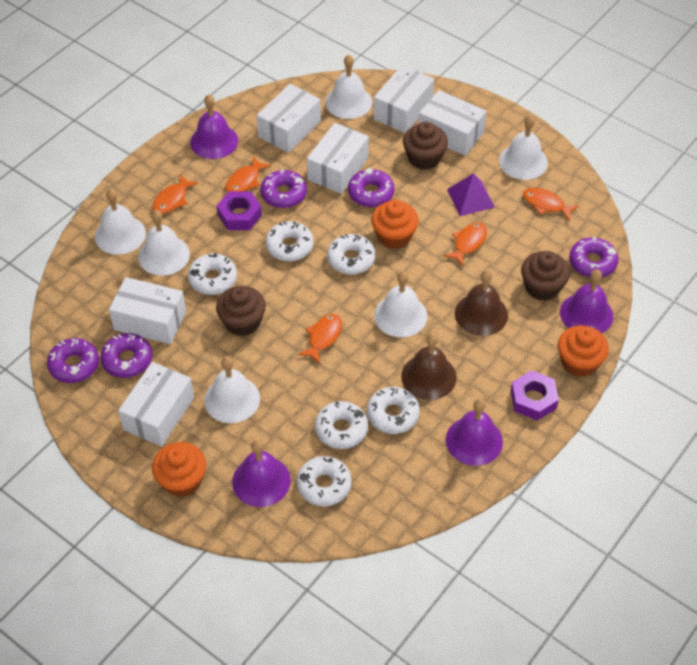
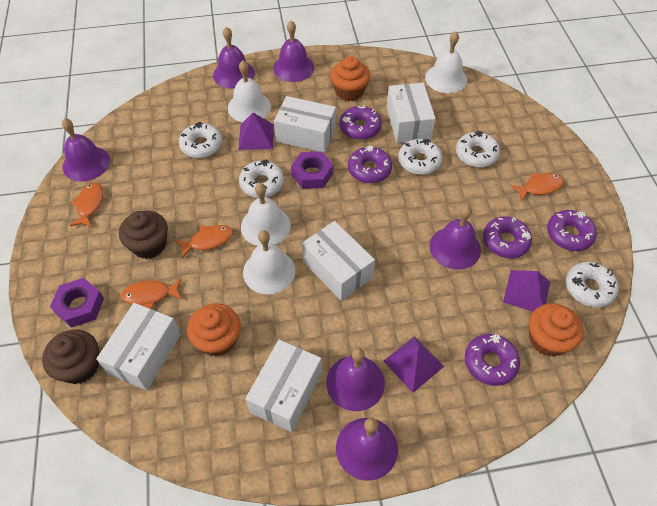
brown bell: [401,333,457,400] [455,270,508,336] = 2 -> none = 0
brown cupcake: [216,286,266,336] [403,122,448,170] [521,251,570,301] = 3 -> [42,330,99,384] [119,211,168,259] = 2
orange fish: [152,175,199,214] [225,156,271,193] [298,314,342,364] [444,222,487,266] [523,188,579,221] = 5 -> [70,183,103,227] [121,278,182,309] [175,225,233,258] [510,173,564,201] = 4
purple bell: [190,94,238,159] [232,440,290,507] [446,398,503,466] [560,270,613,333] = 4 -> [62,118,110,182] [213,27,255,89] [273,21,315,82] [326,348,385,411] [336,418,398,480] [430,206,481,270] = 6
purple pyramid: [447,173,495,216] = 1 -> [239,113,274,150] [384,336,444,392] [503,270,550,312] = 3
white bell: [95,189,146,255] [138,210,190,276] [204,356,260,423] [325,55,372,119] [374,271,428,337] [499,115,548,180] = 6 -> [228,60,271,122] [241,183,291,246] [243,230,296,294] [425,31,467,93] = 4
white box: [109,277,186,344] [118,362,194,447] [257,84,321,153] [307,123,369,194] [374,65,434,133] [419,90,487,156] = 6 -> [96,303,181,390] [245,340,322,432] [274,96,336,153] [302,221,375,301] [387,83,436,143] = 5
white donut: [188,253,237,295] [266,221,314,261] [297,456,351,506] [315,401,368,449] [327,234,376,275] [367,387,420,434] = 6 -> [179,122,222,158] [239,160,284,198] [398,139,442,175] [456,131,500,168] [566,262,618,308] = 5

